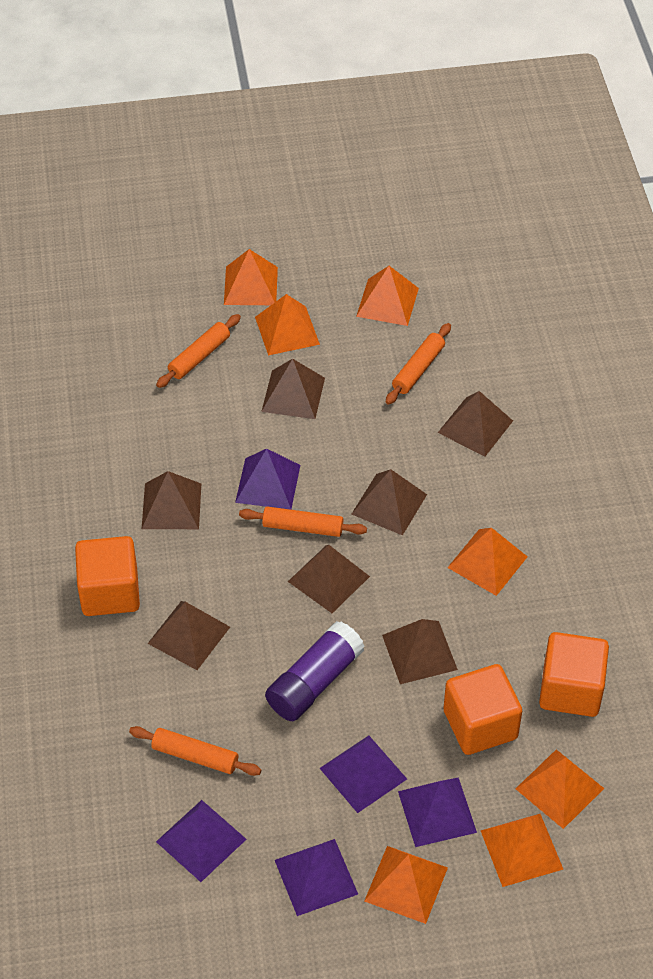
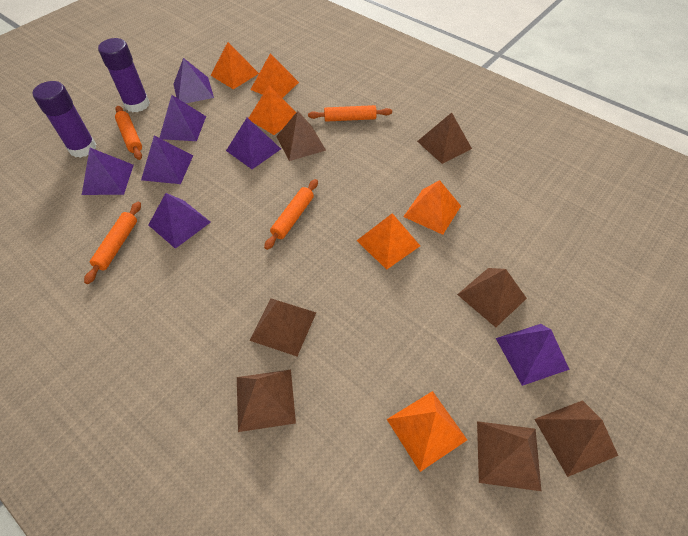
orange cube: [75,536,140,616] [444,664,522,755] [539,632,609,717] = 3 -> none = 0
orange pyramid: [224,249,278,305] [255,294,320,355] [356,266,419,326] [364,846,448,924] [447,528,528,596] [481,814,563,887] [516,749,604,829] = 7 -> [211,42,259,89] [248,85,296,135] [250,53,299,98] [357,213,420,270] [387,391,467,472] [403,180,461,235] = 6
purple glue stick: [265,621,365,721] = 1 -> [32,81,97,158] [98,38,150,112] = 2
purple pyramid: [156,800,247,882] [235,449,300,510] [275,839,358,916] [320,735,407,813] [398,777,477,847] = 5 -> [82,148,134,195] [141,136,193,184] [148,193,211,249] [159,95,206,141] [174,58,214,103] [226,118,281,169] [496,324,570,386] = 7

